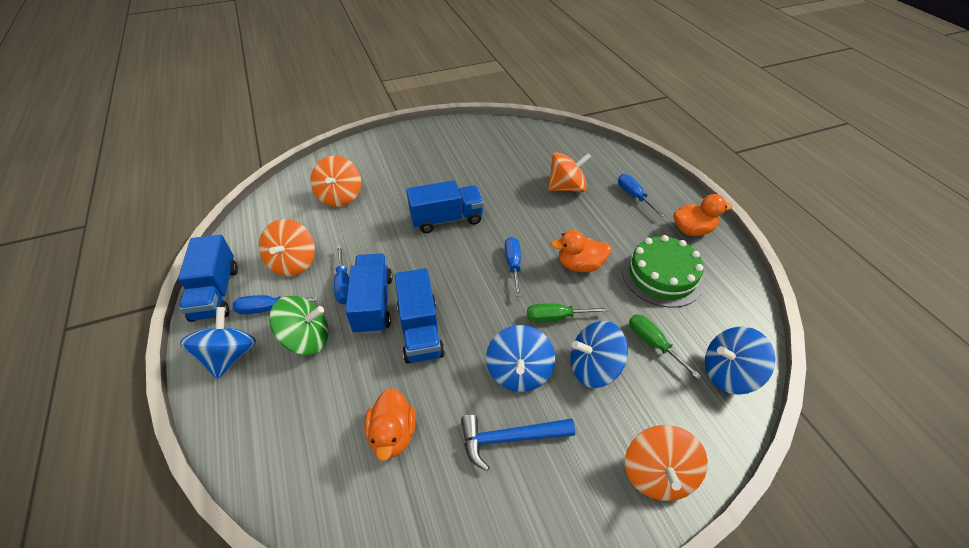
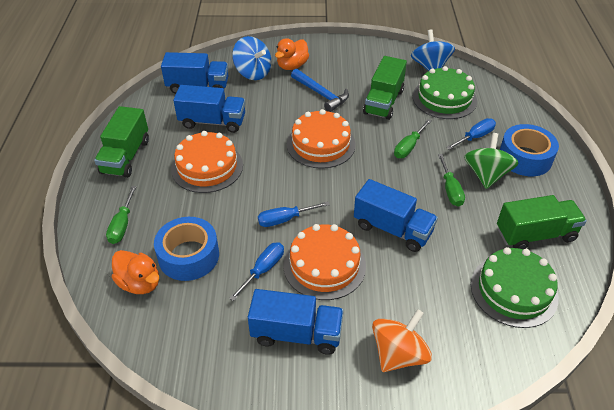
blue screwdriver: [233,295,318,314] [334,245,349,304] [505,237,521,297] [618,174,665,217] = 4 -> [229,242,284,301] [258,201,330,227] [446,118,496,150] = 3
blue spinning top: [180,307,256,379] [486,325,555,392] [571,321,628,388] [705,327,775,395] = 4 -> [232,36,271,80] [411,29,455,71] = 2
blue tape: none = 0 -> [154,217,219,281] [500,124,559,176] = 2
green cake: [622,235,704,308] = 1 -> [413,66,477,119] [471,247,559,328] = 2
green screwdriver: [527,303,610,322] [629,314,702,379] = 2 -> [106,186,137,244] [394,119,432,158] [438,154,465,207] = 3
green truck: none = 0 -> [94,106,149,178] [363,56,407,120] [497,195,587,249] = 3
orange cake: none = 0 -> [171,131,243,193] [283,224,366,300] [287,109,356,169] = 3
orange duck: [364,388,416,461] [551,230,611,272] [674,194,732,236] = 3 -> [112,250,159,294] [275,38,309,70] = 2
orange spinning top: [259,219,315,276] [310,156,361,207] [548,153,591,192] [625,425,708,501] = 4 -> [372,309,432,372] = 1

